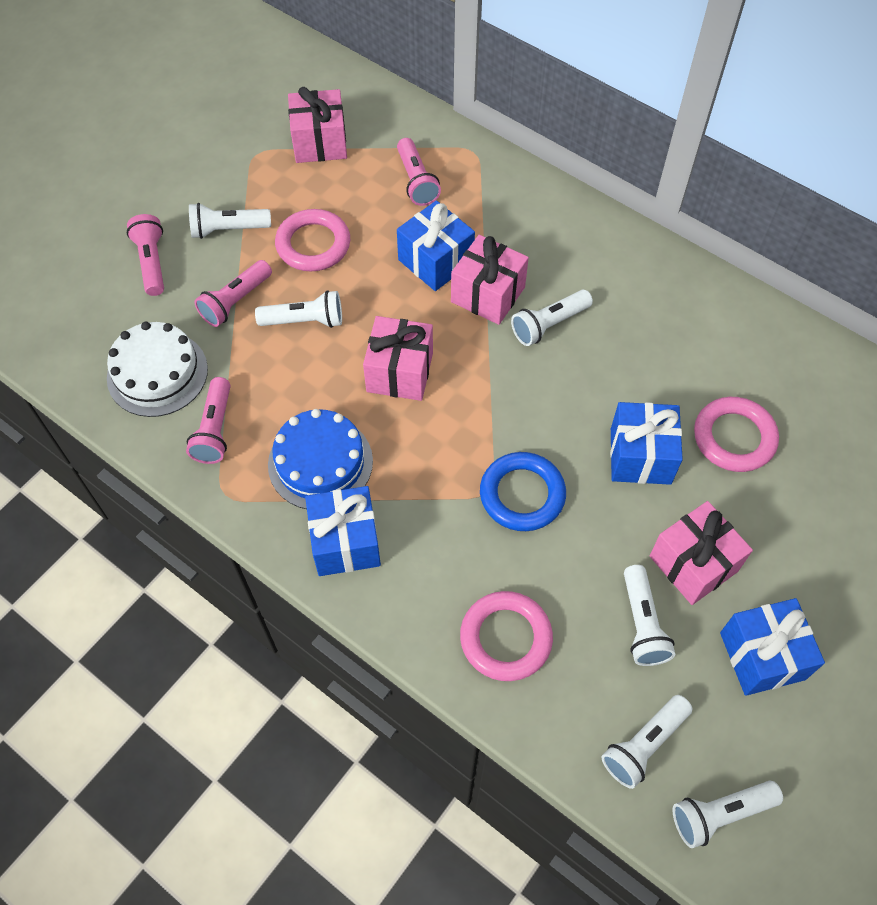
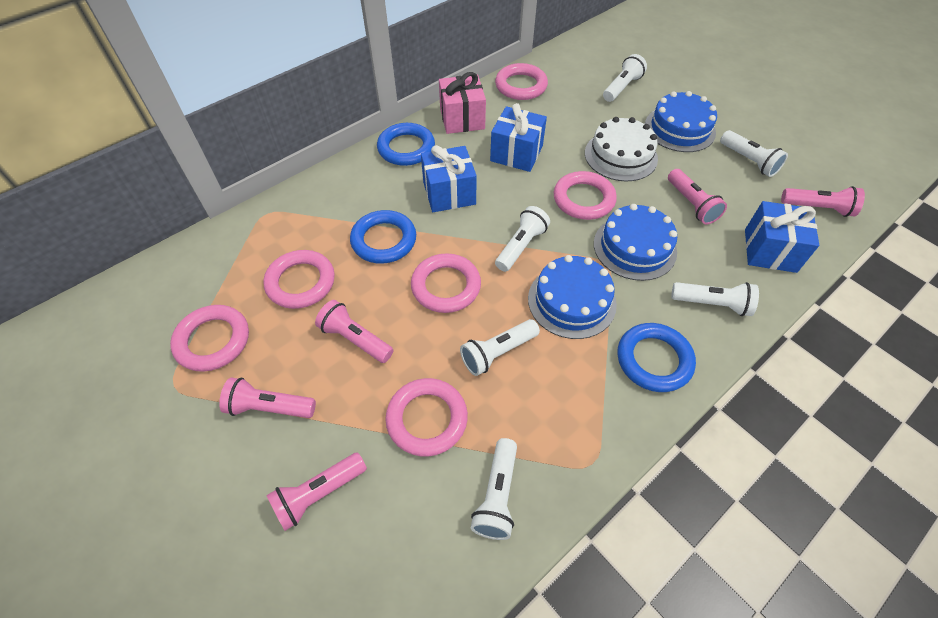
blue cake: [268,409,373,509] = 1 -> [528,255,617,339] [594,204,677,281] [645,91,717,152] = 3
blue gift: [305,486,381,576] [397,200,475,291] [610,402,683,485] [720,598,825,696] = 4 -> [421,145,477,212] [490,103,547,172] [745,201,819,273] = 3
blue ring: [480,452,566,531] = 1 -> [350,210,416,264] [377,123,435,166] [617,323,696,392] = 3
pink flashlight: [127,214,164,296] [186,377,231,464] [195,260,272,327] [397,138,441,206] = 4 -> [219,378,316,418] [266,452,367,531] [315,300,393,363] [668,169,727,225] [781,186,865,217] = 5
pink gift: [288,87,347,163] [363,316,433,401] [451,235,529,325] [650,501,753,605] = 4 -> [439,72,486,134] = 1
pink ring: [275,209,350,272] [460,591,553,681] [694,397,779,472] = 3 -> [170,305,249,372] [263,250,335,309] [385,378,468,457] [411,253,481,313] [495,63,548,100] [554,171,617,220] = 6

